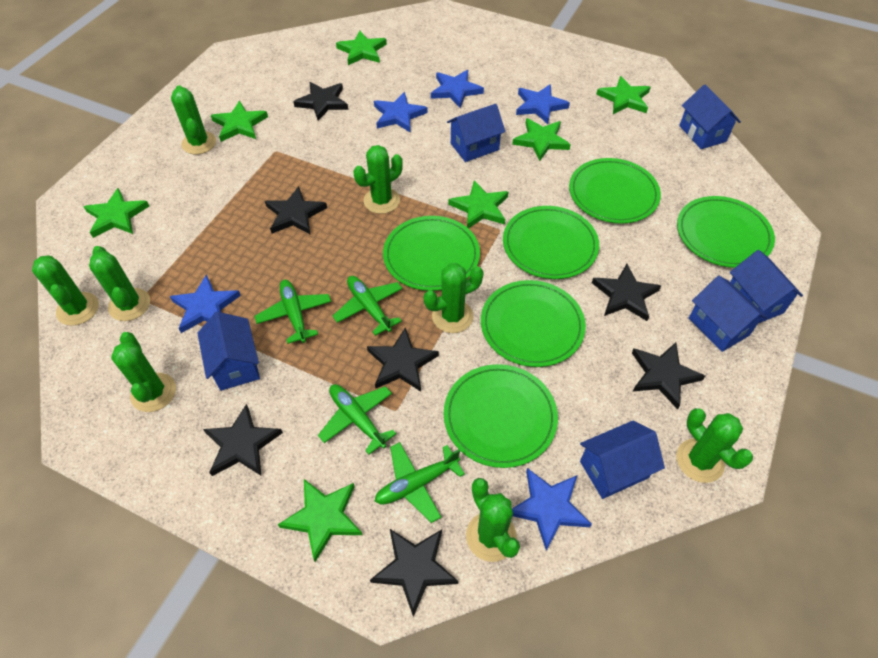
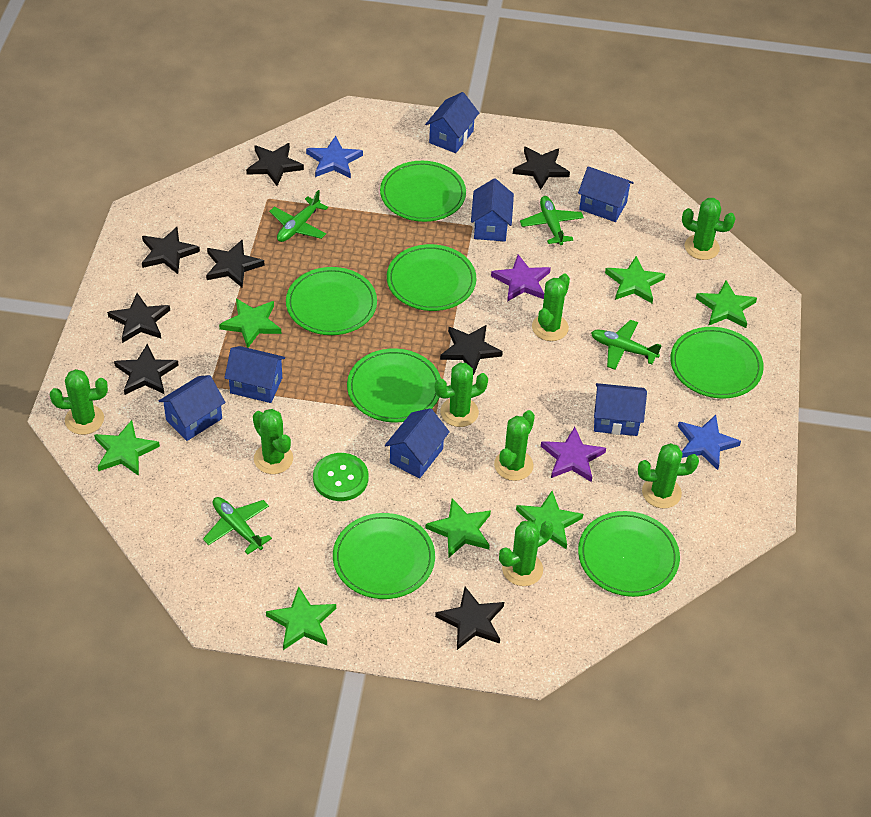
black star: [203,404,283,476] [265,186,327,235] [293,82,348,121] [367,327,439,392] [370,529,458,617] [592,264,661,321] [632,342,705,409] = 7 -> [107,293,170,343] [114,344,179,395] [142,227,200,274] [206,239,265,287] [246,143,304,186] [435,587,504,650] [440,325,503,375] [513,147,570,189] = 8
blue house: [197,312,260,391] [447,104,505,162] [580,421,665,499] [679,85,741,149] [689,276,768,352] [730,250,803,323] = 6 -> [159,375,226,441] [224,346,285,403] [385,408,450,479] [425,92,479,153] [471,178,514,242] [578,166,634,222] [594,383,647,436] = 7
blue star: [170,274,241,333] [374,92,428,133] [431,70,484,108] [512,468,592,551] [516,84,570,124] = 5 -> [306,136,363,178] [678,415,741,470] = 2
green button: none = 0 -> [313,453,368,501] = 1
green plate: [383,216,480,291] [444,364,558,468] [481,280,586,367] [503,206,599,279] [569,158,661,224] [677,196,775,268] = 6 -> [286,267,377,335] [333,513,435,599] [347,348,441,422] [380,161,466,222] [387,244,476,311] [578,511,680,597] [670,327,764,399] = 7
purple star: none = 0 -> [491,255,551,302] [541,427,606,482] = 2

